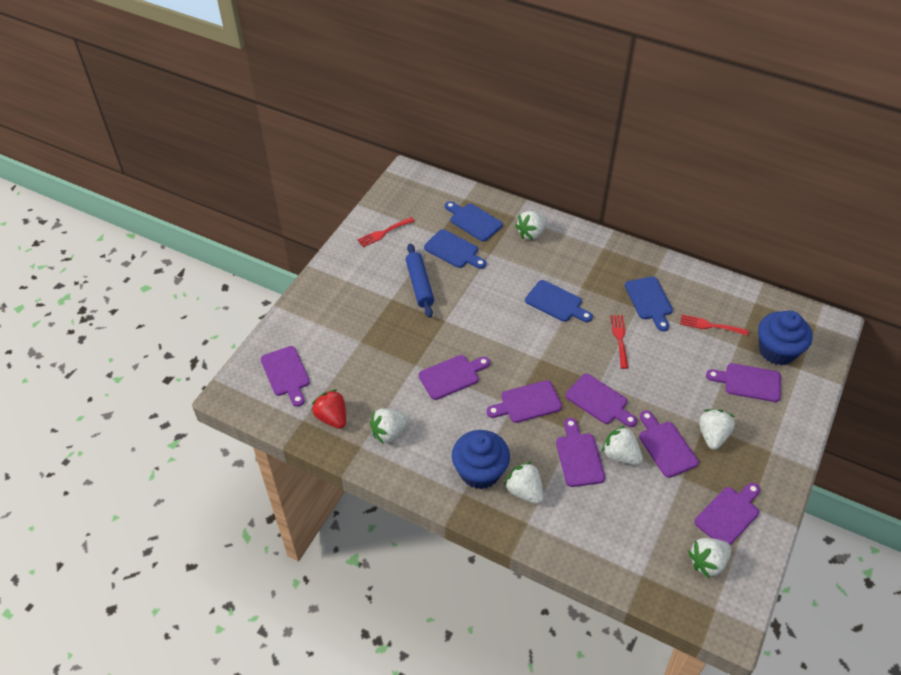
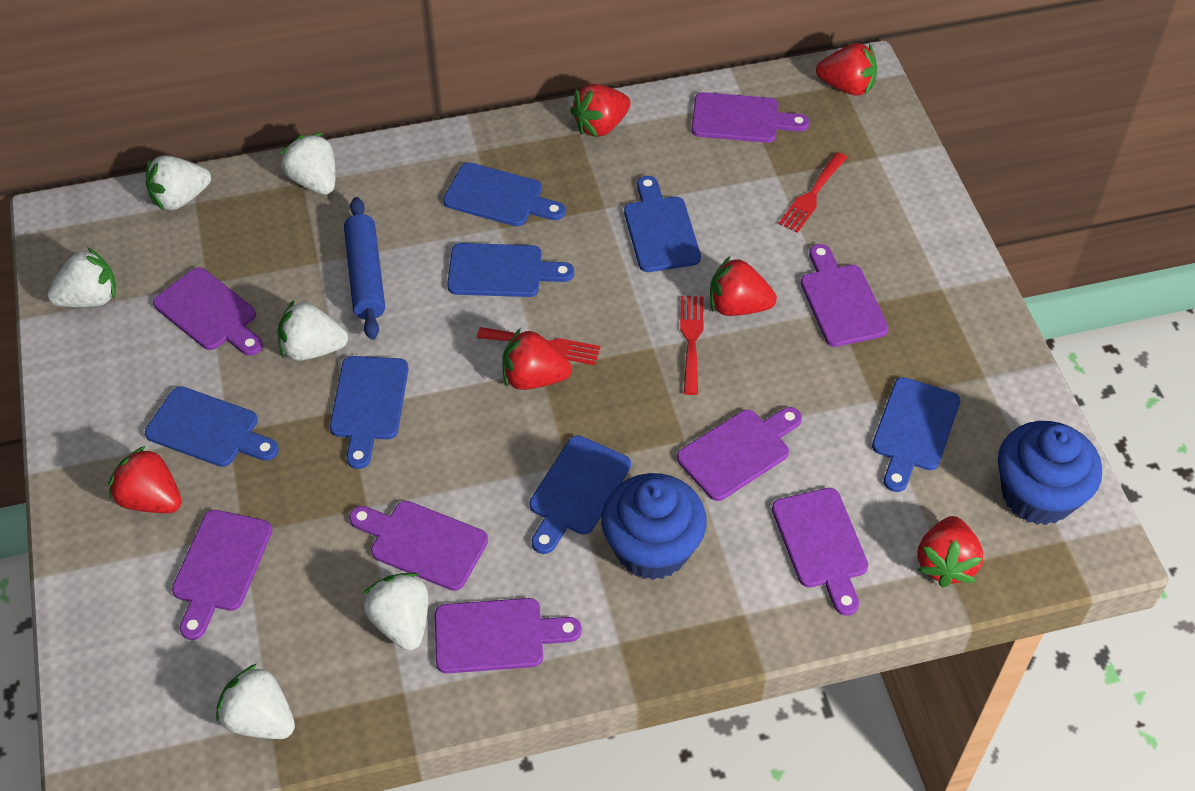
blue cutting board: [424,229,486,269] [445,201,503,241] [525,280,593,322] [625,276,673,331] = 4 -> [145,387,279,467] [330,356,409,469] [443,162,565,227] [447,243,574,297] [529,435,631,554] [624,176,701,272] [872,377,960,492] = 7
red strawberry: [311,389,346,429] = 1 -> [108,446,182,513] [502,328,572,390] [570,84,631,138] [710,256,777,316] [816,43,877,96] [917,516,983,588] = 6

